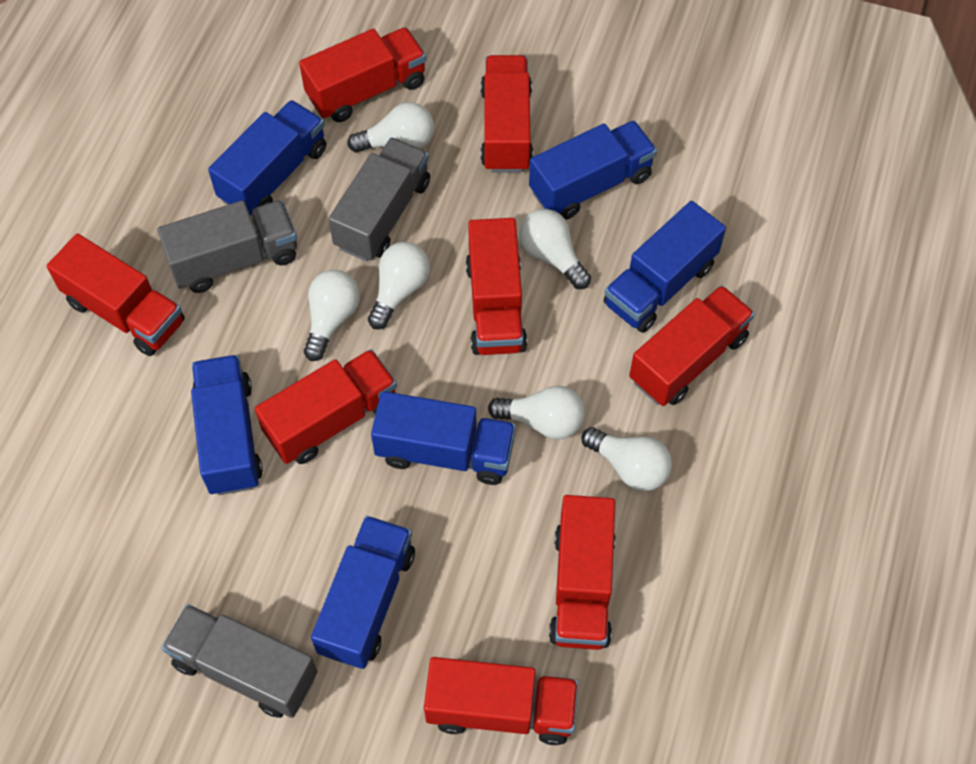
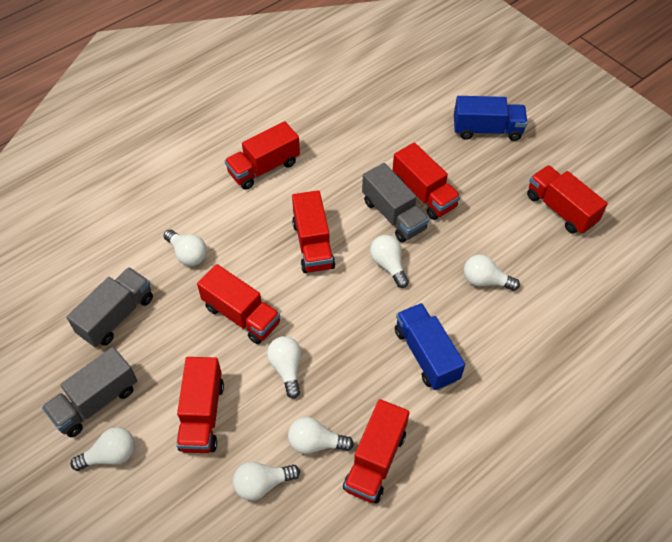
blue truck: [191,355,263,495] [208,100,326,216] [311,516,415,669] [371,391,516,485] [529,120,657,220] [604,201,726,333] = 6 -> [395,303,465,390] [454,96,528,141] = 2
red truck: [47,234,185,356] [255,349,397,464] [299,27,426,122] [424,657,578,745] [466,218,527,355] [481,55,533,173] [549,495,615,650] [629,285,755,406] = 8 -> [176,357,224,453] [197,264,280,344] [225,121,300,190] [292,190,335,273] [343,399,409,503] [392,142,461,220] [527,165,608,234] = 7
white light bulb: [304,270,360,361] [347,102,434,153] [368,242,430,329] [488,385,585,439] [519,209,591,289] [581,427,672,491] = 6 -> [70,427,135,471] [164,229,207,266] [233,462,300,501] [267,336,301,399] [288,417,354,454] [370,235,409,288] [464,255,520,291] = 7

